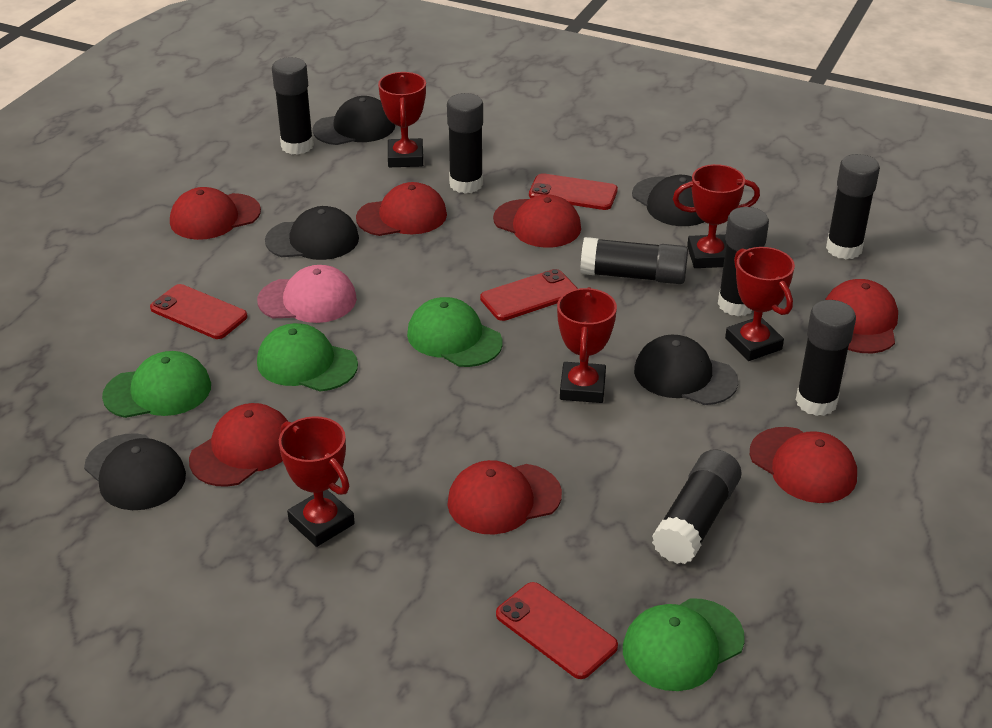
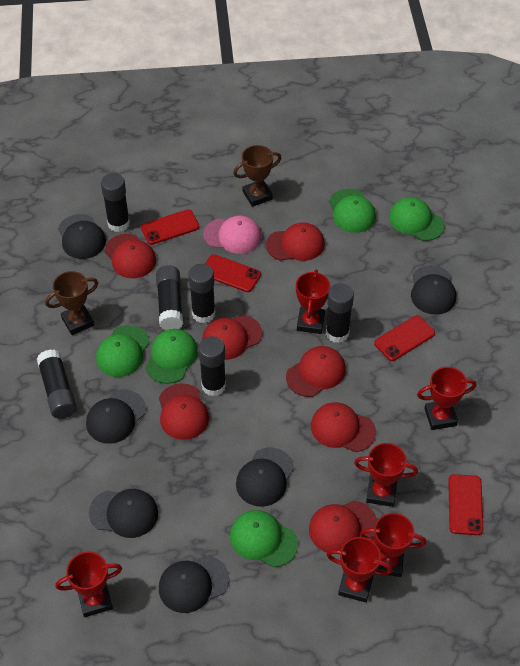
black cap: [84,433,186,510] [265,206,359,260] [312,96,395,145] [632,175,704,226] [634,335,738,405] = 5 -> [58,214,106,259] [86,390,146,444] [89,489,158,538] [159,555,229,613] [236,447,294,507] [411,265,456,315] = 6
black glue stick: [272,57,314,155] [447,93,483,193] [580,237,688,284] [652,449,741,564] [718,207,769,316] [796,300,856,416] [826,154,880,259] = 7 -> [37,349,77,419] [101,173,130,232] [156,265,183,330] [188,264,216,323] [198,336,226,396] [326,283,354,343] = 6
brown trophy: none = 0 -> [45,271,98,335] [233,145,281,207] = 2
green cap: [102,351,211,418] [257,323,358,391] [407,297,502,367] [623,598,745,691] = 4 -> [96,325,150,377] [146,329,198,384] [230,510,298,567] [329,189,376,233] [389,197,445,241] = 5
red trophy: [279,416,355,547] [378,72,426,167] [557,287,617,403] [673,164,760,268] [725,247,795,361] = 5 -> [55,552,122,617] [296,270,330,334] [327,537,393,602] [354,443,418,507] [360,513,426,577] [417,367,476,430] = 6

